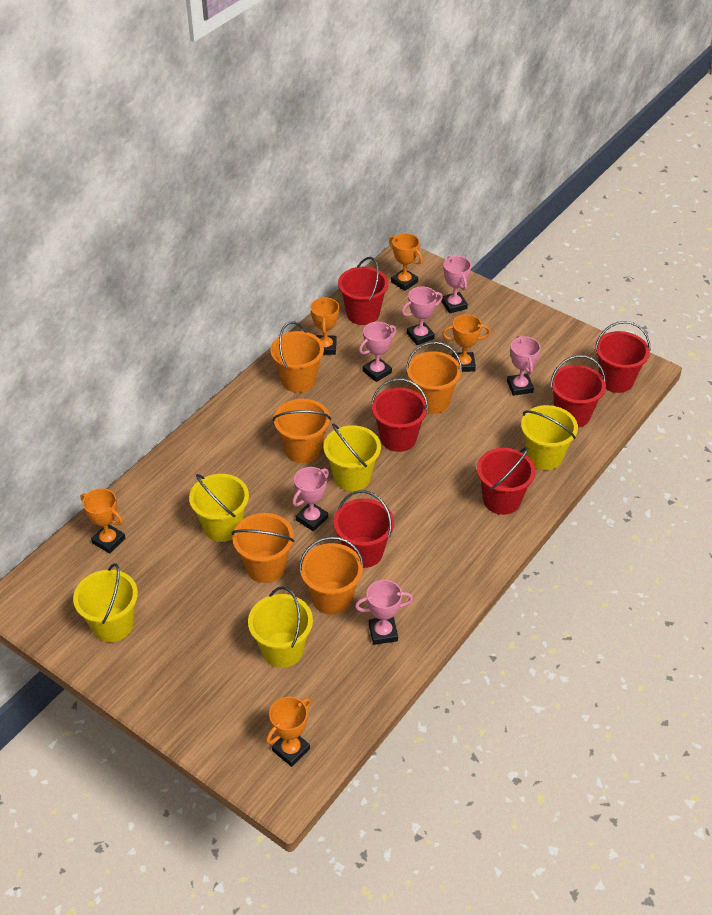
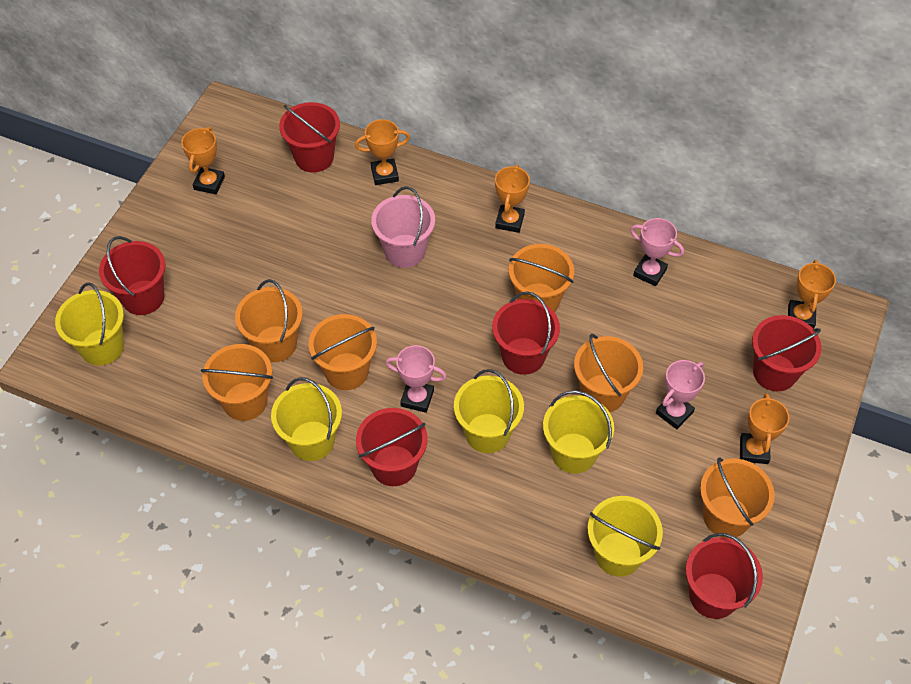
orange bucket: [232,513,295,583] [270,322,324,393] [273,399,331,463] [299,537,364,615] [406,341,462,414] = 5 -> [201,344,273,421] [235,279,303,362] [309,314,377,390] [509,244,574,312] [574,334,643,412] [700,457,775,538] = 6
pink bucket: none = 0 -> [371,186,435,268] = 1
pink trophy: [292,467,329,531] [355,580,413,645] [359,322,396,382] [401,286,443,345] [441,256,471,314] [507,336,541,396] = 6 -> [386,345,447,413] [630,218,684,286] [656,360,705,429] = 3

